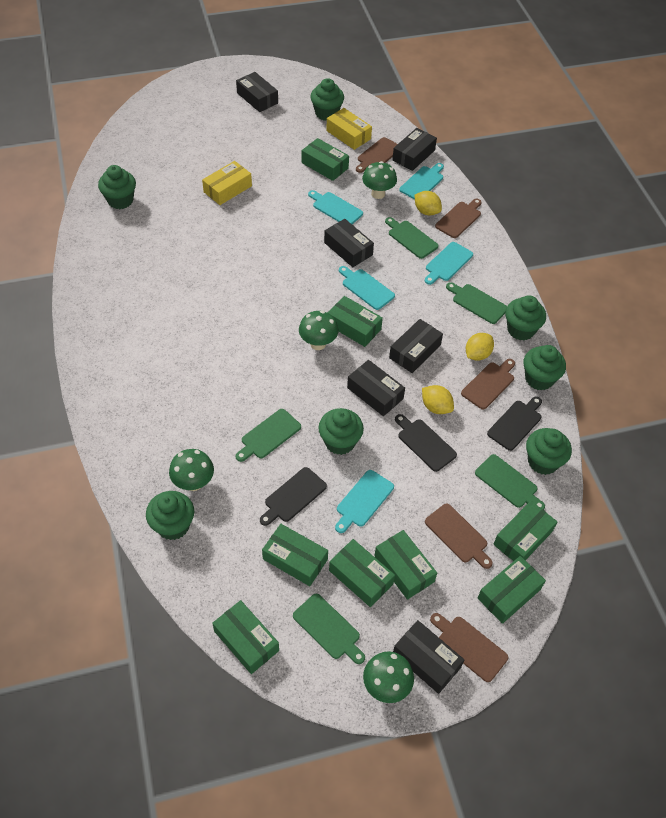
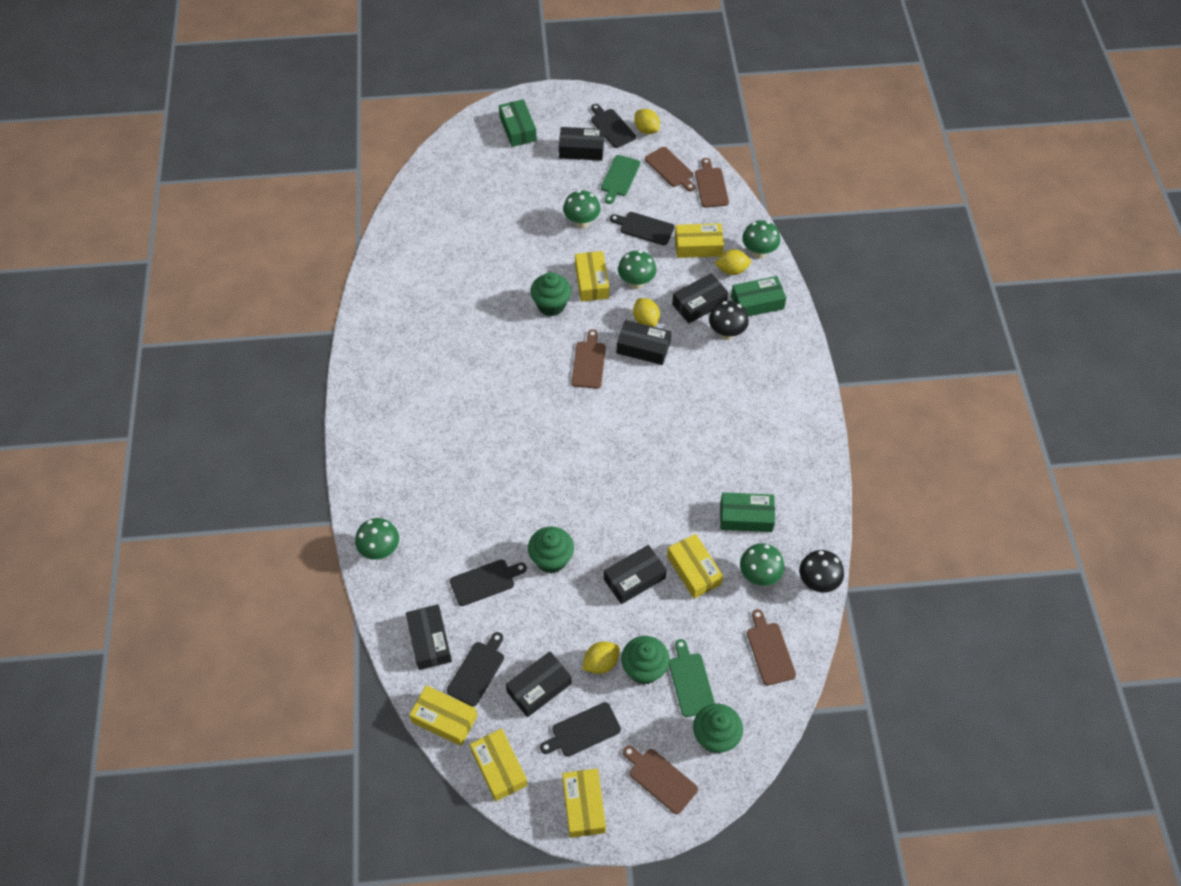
black cutting board: [260,467,327,526] [395,414,457,472] [487,397,542,451] = 3 -> [447,632,504,707] [450,559,527,606] [540,702,621,757] [591,104,636,148] [610,212,675,245] = 5
black mushroom: none = 0 -> [709,301,749,340] [799,550,844,592] = 2
green box: [212,600,279,674] [262,524,328,586] [302,138,349,181] [328,296,383,347] [329,539,395,607] [374,530,437,600] [477,556,546,624] [493,501,557,561] = 8 -> [499,99,537,147] [720,492,775,532] [731,276,786,317] = 3
green cupcake: [98,165,136,209] [146,491,194,540] [310,78,344,121] [318,408,364,455] [505,295,546,341] [523,345,566,391] [526,428,572,475] = 7 -> [528,526,574,573] [530,272,571,317] [621,636,670,684] [693,704,743,753] = 4
green cutting board: [235,409,301,462] [293,594,365,664] [385,217,439,259] [446,282,507,324] [475,454,545,510] = 5 -> [601,155,640,204] [669,639,715,717] = 2
green mushroom: [169,449,214,491] [299,311,338,350] [362,161,397,199] [363,651,414,703] = 4 -> [355,518,399,560] [563,190,601,229] [618,250,656,289] [740,543,784,586] [742,220,780,259] = 5
turquoise cutting board: [308,190,363,224] [335,470,394,533] [339,266,395,310] [399,163,444,199] [425,242,473,285] = 5 -> none = 0
yellow box: [202,161,252,205] [326,108,372,150] = 2 -> [409,685,477,746] [470,729,528,802] [562,769,606,838] [575,251,609,302] [667,534,723,599] [675,223,724,258] = 6
yellow lemon: [414,191,442,216] [422,385,454,414] [466,333,494,361] = 3 -> [582,641,620,674] [633,298,660,327] [634,109,660,134] [715,249,751,275] = 4

